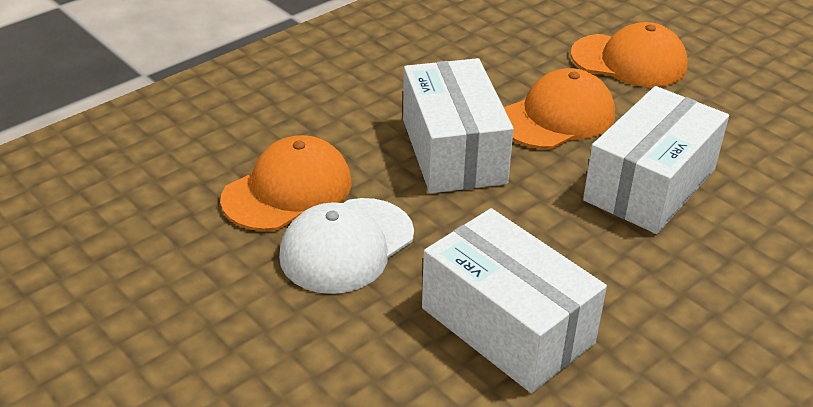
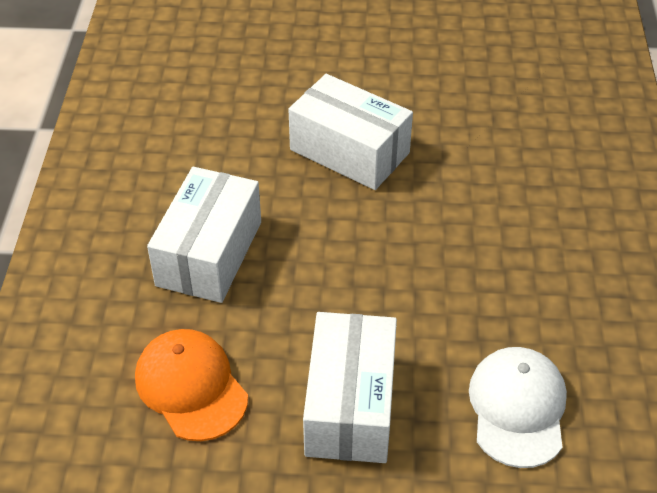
orange cap: [220,135,352,231] [504,68,615,149] [571,22,688,87] = 3 -> [135,329,248,441] = 1

